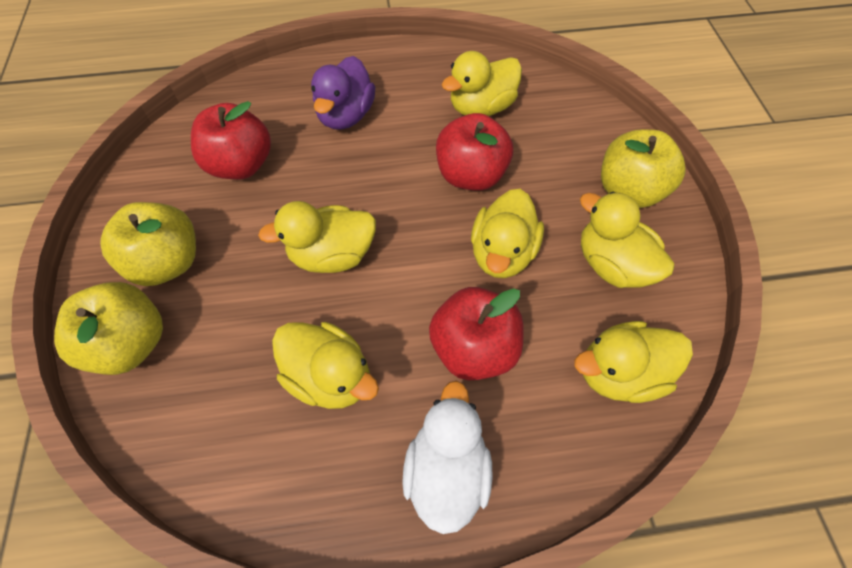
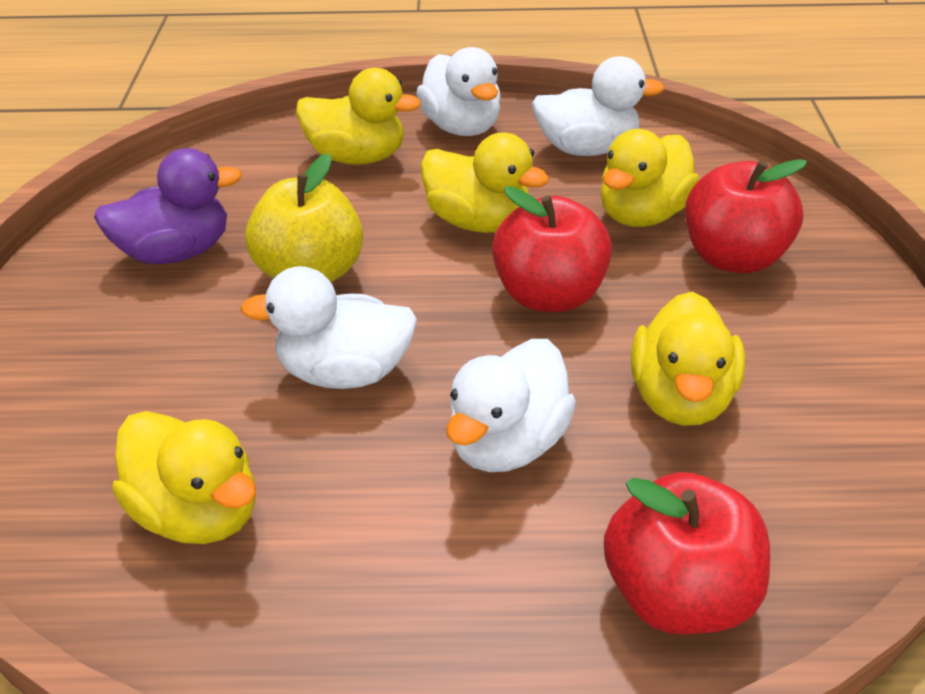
white duck: [402,381,493,534] = 1 -> [240,266,417,389] [416,47,501,136] [446,339,576,472] [532,56,665,156] = 4
yellow apple: [54,282,163,375] [100,202,196,286] [601,129,686,208] = 3 -> [245,153,363,282] = 1
yellow duck: [258,201,376,273] [272,322,379,409] [442,51,522,116] [471,189,544,278] [574,321,693,403] [580,192,674,288] = 6 -> [112,411,256,544] [296,68,421,165] [421,132,549,233] [600,129,699,227] [631,292,745,426] = 5

